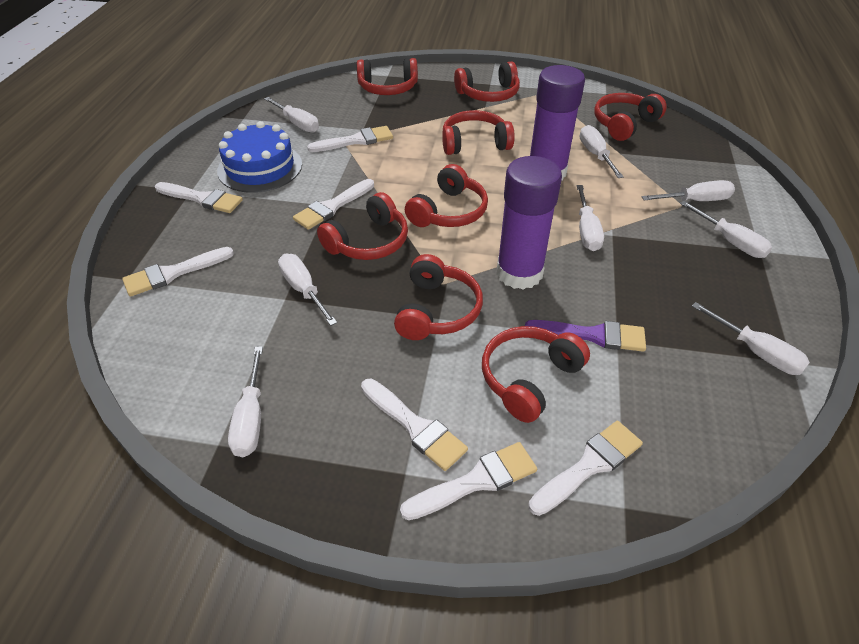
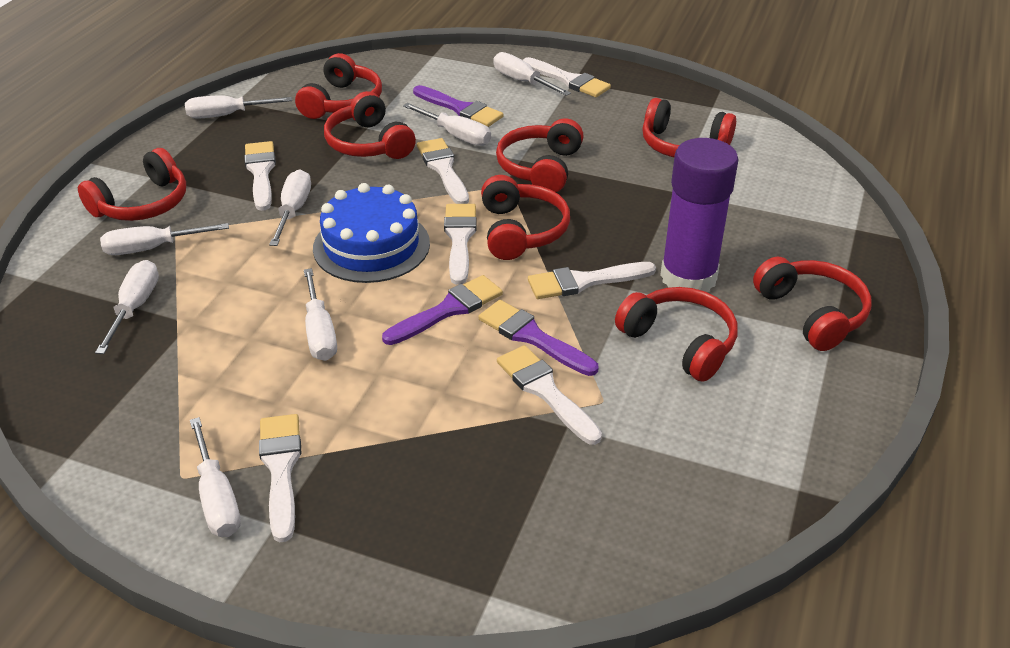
purple brush: [525,320,646,352] = 1 -> [382,275,503,345] [413,85,503,127] [478,300,598,376] = 3
purple glue stick: [496,156,562,290] [530,65,585,181] = 2 -> [660,138,739,292] = 1

